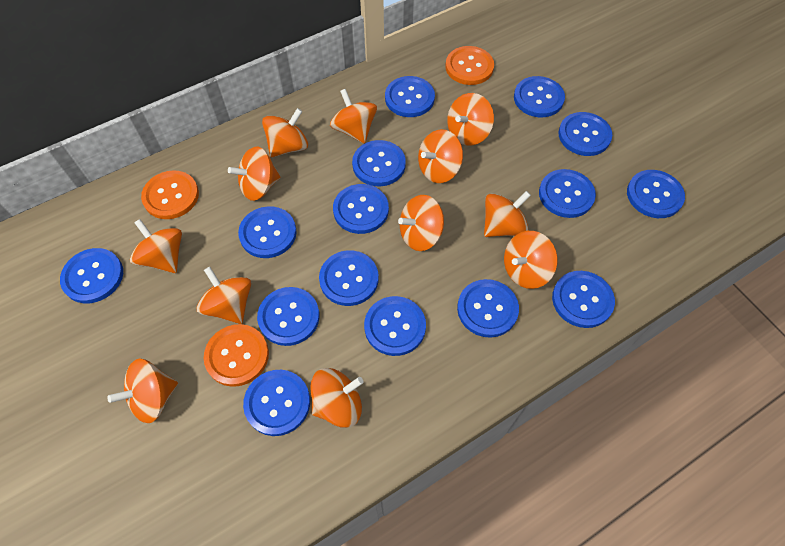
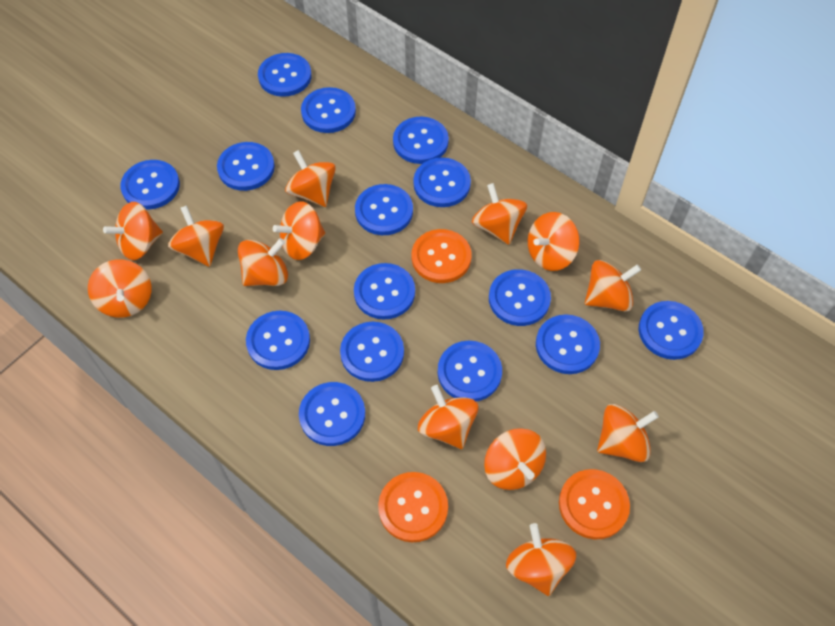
orange spinning top: [107,359,178,423] [130,219,182,273] [197,267,251,324] [228,147,280,201] [262,108,308,157] [310,368,364,428] [330,89,377,144] [398,195,444,251] [418,129,463,183] [447,93,494,145] [484,191,531,237] [504,231,557,289] = 12 -> [88,259,152,318] [103,202,163,260] [168,205,224,267] [238,238,288,286] [273,201,325,260] [285,150,336,207] [418,385,478,449] [472,183,527,245] [484,428,546,490] [506,523,576,596] [528,212,580,271] [585,260,641,312] [597,404,659,462] = 13

